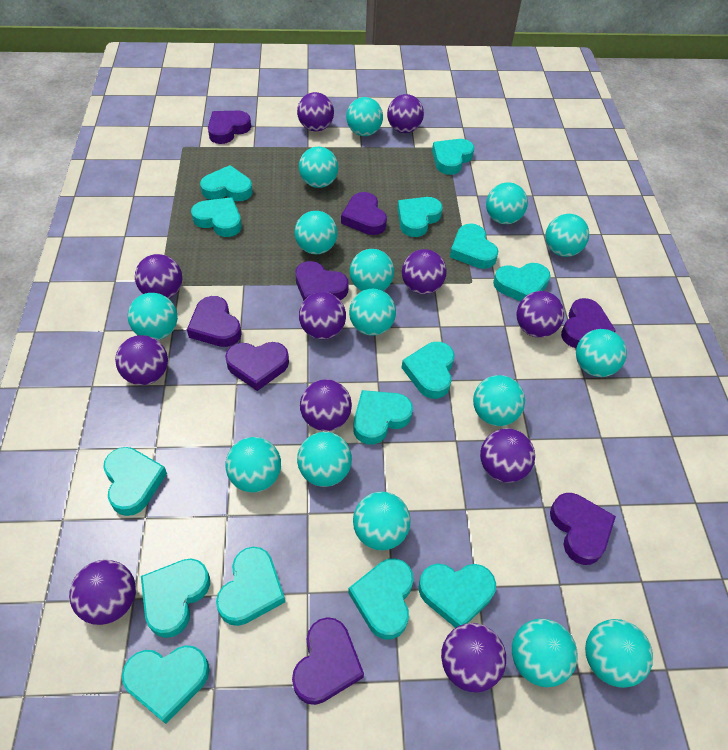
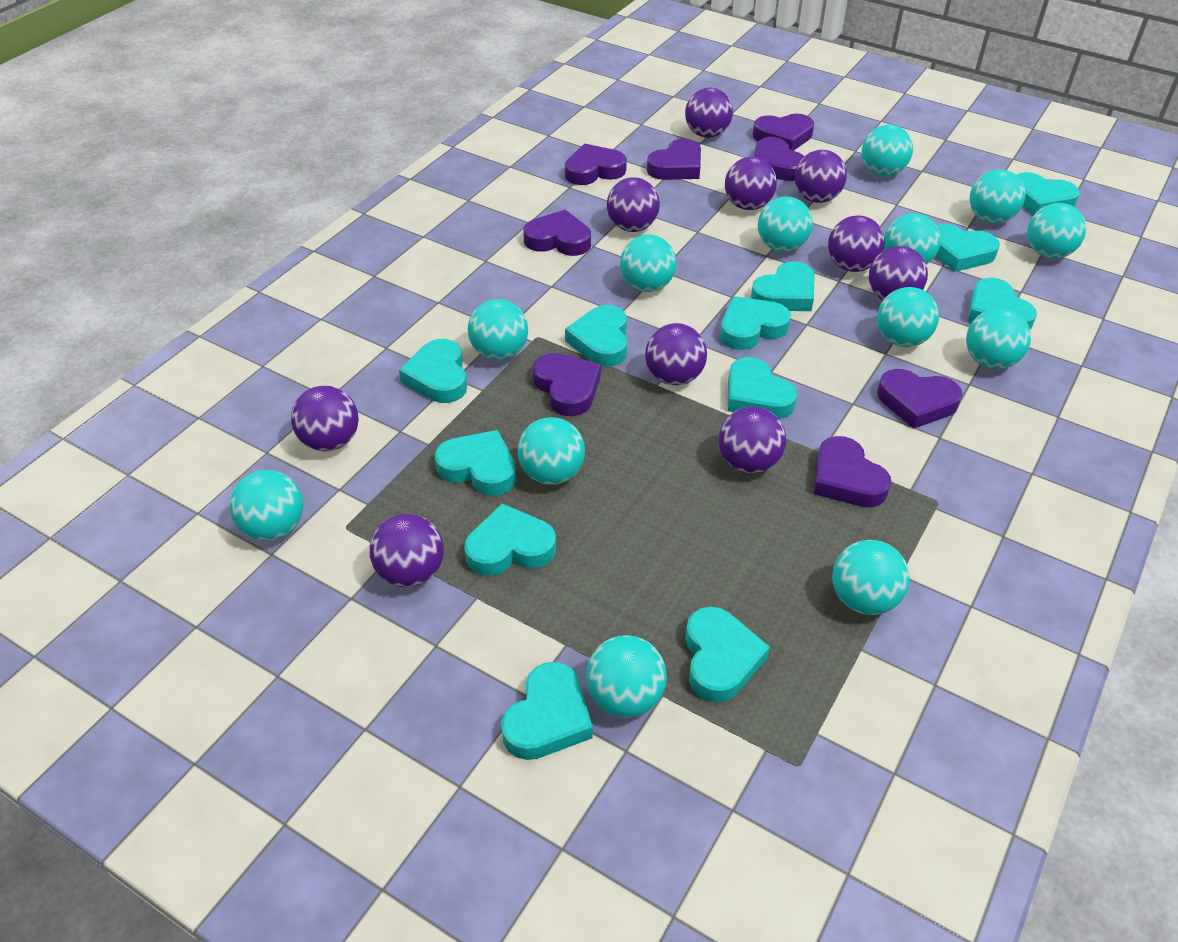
purple ball: [69,560,136,625] [115,335,168,385] [135,254,182,298] [297,92,334,131] [299,292,346,339] [300,379,352,431] [387,94,424,133] [402,249,447,294] [441,623,506,693] [480,428,535,483] [517,291,564,338] = 11 -> [291,386,359,451] [370,514,444,587] [607,177,660,232] [645,323,707,385] [685,88,733,138] [719,407,786,474] [725,157,777,210] [795,150,847,203] [828,215,885,272] [869,246,928,300] = 10
turquoise ball: [128,293,178,340] [225,437,281,493] [294,211,338,254] [297,432,352,487] [299,147,338,188] [346,97,383,136] [349,289,396,336] [350,249,394,291] [353,492,411,551] [473,375,525,426] [486,182,528,224] [512,619,578,687] [545,214,589,257] [576,329,627,377] [585,619,653,688] = 15 -> [230,470,303,541] [468,299,528,360] [518,417,585,485] [586,635,667,718] [620,234,677,292] [758,196,813,252] [832,540,910,615] [862,125,913,176] [877,287,939,347] [884,213,941,265] [966,308,1031,369] [969,170,1026,224] [1027,203,1086,259] = 13
turquoise heart: [103,447,167,516] [122,645,210,724] [141,559,210,638] [191,197,242,237] [200,165,253,201] [216,547,285,626] [348,558,414,639] [353,390,413,445] [397,197,442,237] [402,342,455,399] [418,564,496,628] [432,139,474,175] [450,224,498,269] [493,263,550,302] = 14 -> [399,339,467,403] [435,430,517,496] [464,504,556,576] [501,662,593,760] [565,305,628,367] [685,607,770,702] [720,296,791,350] [728,357,797,419] [751,261,815,311] [936,224,1000,272] [967,278,1037,330] [1017,172,1080,215] = 12

